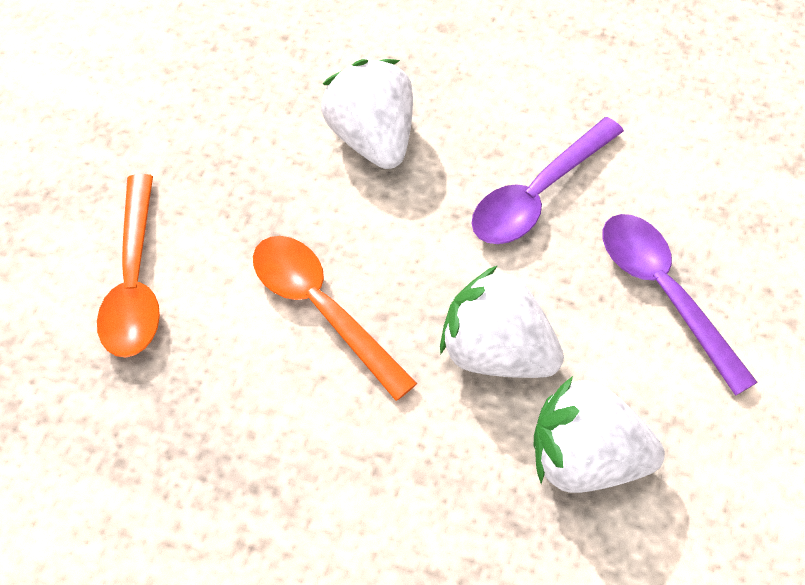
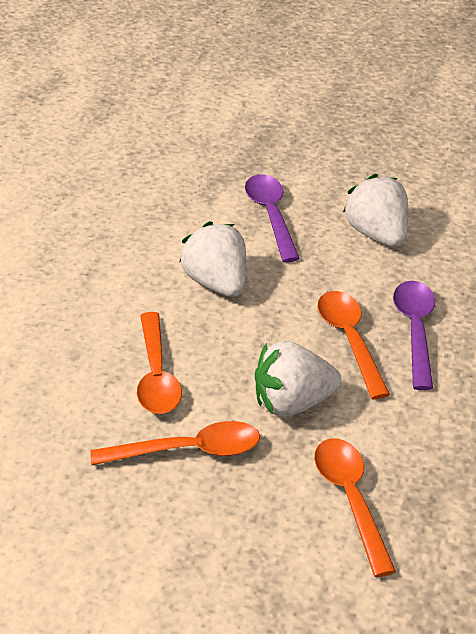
orange spoon: [97,174,160,358] [253,236,417,401] = 2 -> [90,421,260,465] [137,312,182,414] [314,438,396,577] [317,291,390,399] = 4

